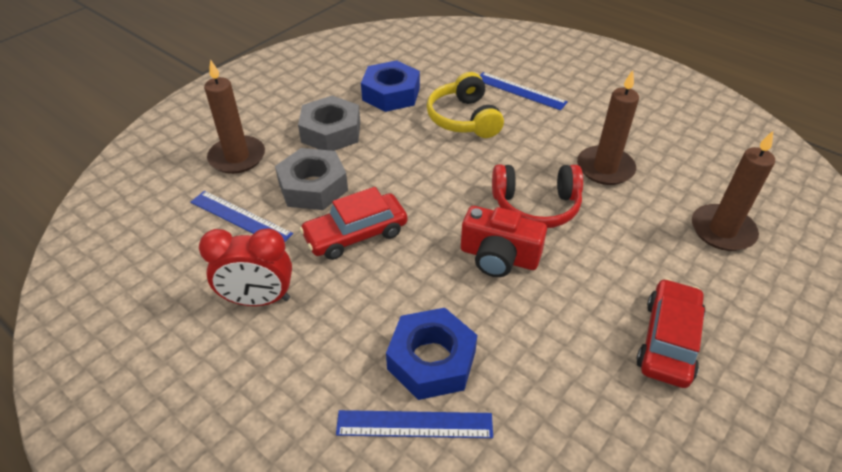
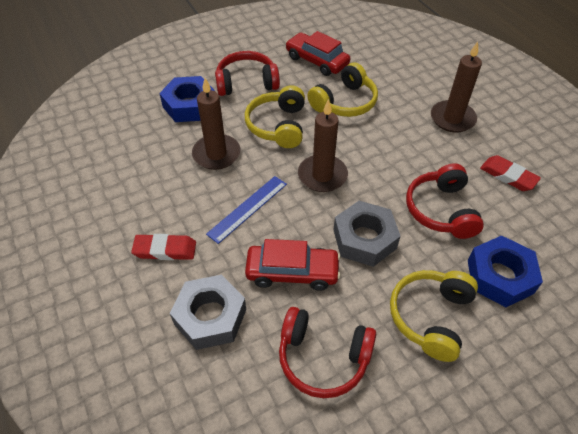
blue ruler: [190,191,293,242] [336,410,493,438] [480,72,568,110] = 3 -> [206,176,287,244] = 1
red camera: [461,206,547,277] = 1 -> none = 0
red clock: [199,228,292,306] = 1 -> none = 0
red eraser: none = 0 -> [131,234,196,260] [480,155,541,191] = 2
red headphones: [492,164,583,228] = 1 -> [215,51,280,96] [279,307,376,398] [406,163,484,239] = 3
yellow headphones: [427,72,504,138] = 1 -> [245,85,305,148] [307,62,378,117] [390,270,478,362] = 3

